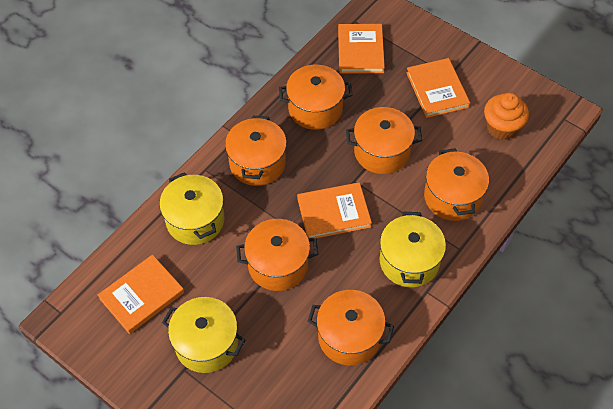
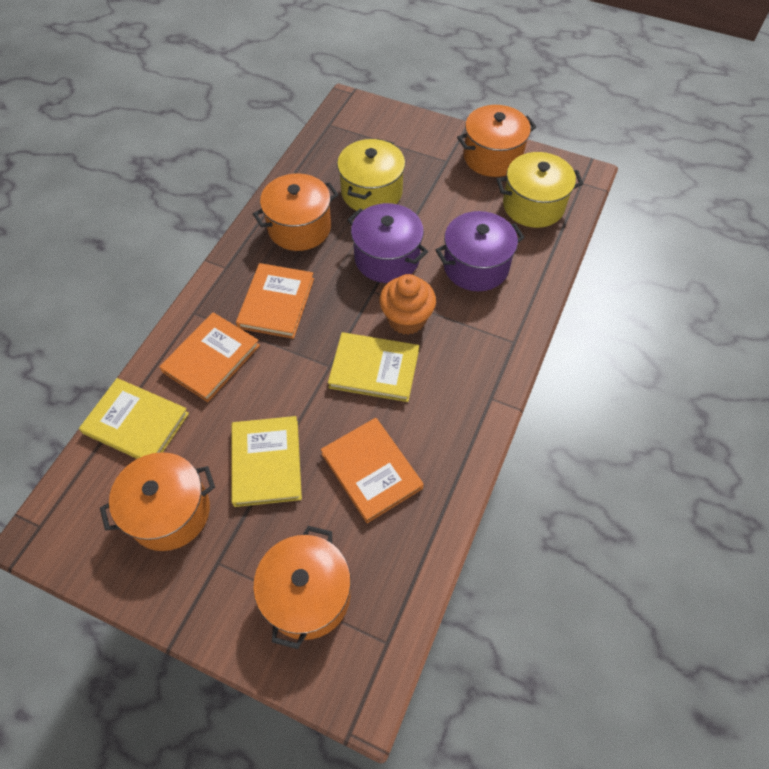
orange book: [98,255,184,334] [297,182,372,238] [338,24,385,74] [406,58,470,118] = 4 -> [159,312,260,402] [236,263,314,339] [321,418,424,523] = 3
orange pot: [225,116,287,186] [236,219,318,291] [279,65,353,130] [308,290,394,365] [346,107,422,174] [424,148,489,221] = 6 -> [100,452,215,551] [253,173,339,251] [253,526,351,649] [457,105,536,177] = 4
purple pot: none = 0 -> [348,203,428,283] [435,211,525,291] = 2
yellow book: none = 0 -> [79,378,189,459] [231,416,302,507] [328,332,419,402] = 3
yellow pot: [159,172,225,245] [162,297,245,373] [380,212,446,287] = 3 -> [337,138,405,211] [497,152,583,228] = 2

